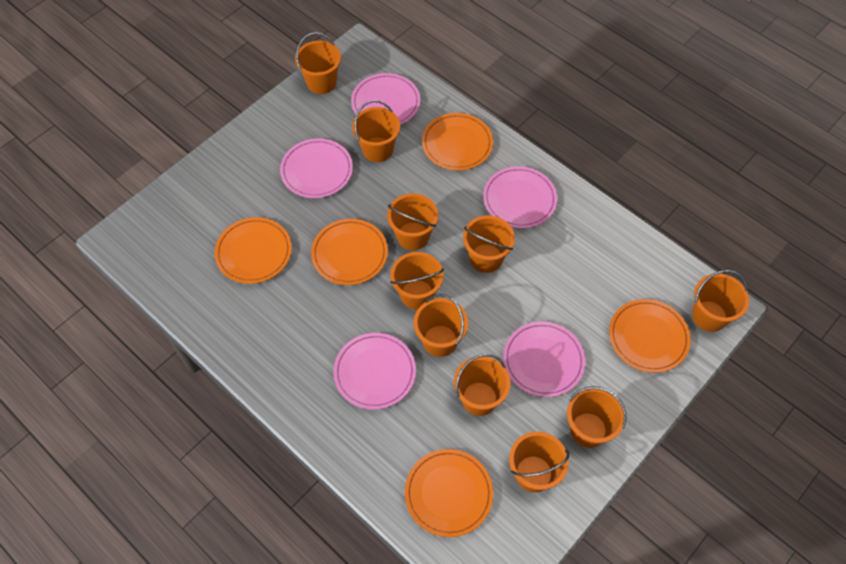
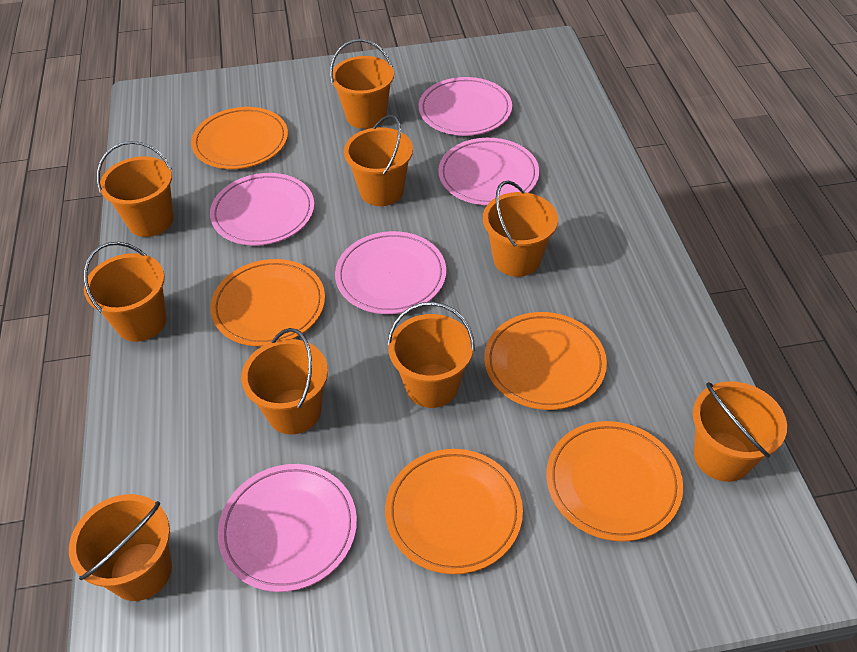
orange bucket: [295,32,341,94] [352,100,400,162] [387,193,438,250] [390,252,444,310] [413,294,468,357] [454,354,511,416] [463,215,515,273] [509,432,569,492] [567,386,627,448] [692,270,749,332] = 10 -> [69,494,172,601] [83,242,167,342] [97,141,174,237] [241,328,328,435] [330,39,394,129] [344,115,413,206] [387,302,475,408] [483,181,558,277] [693,381,787,482] = 9

